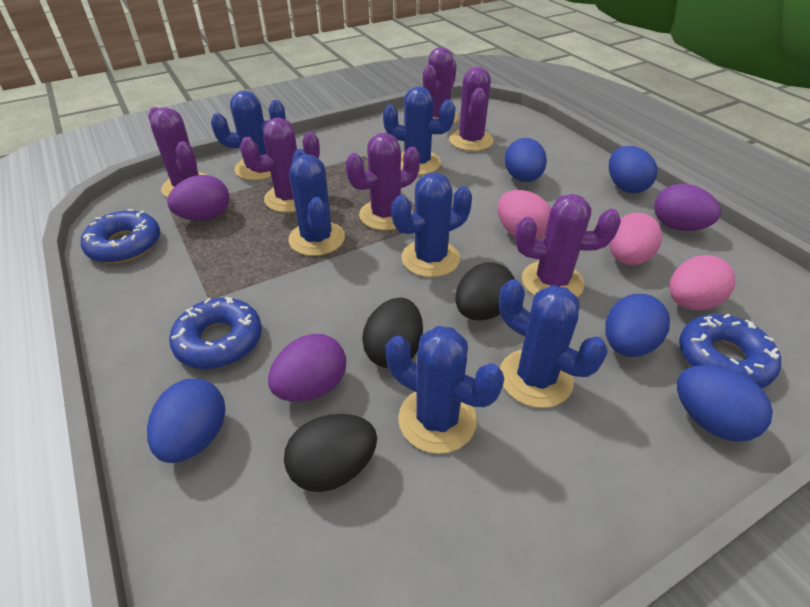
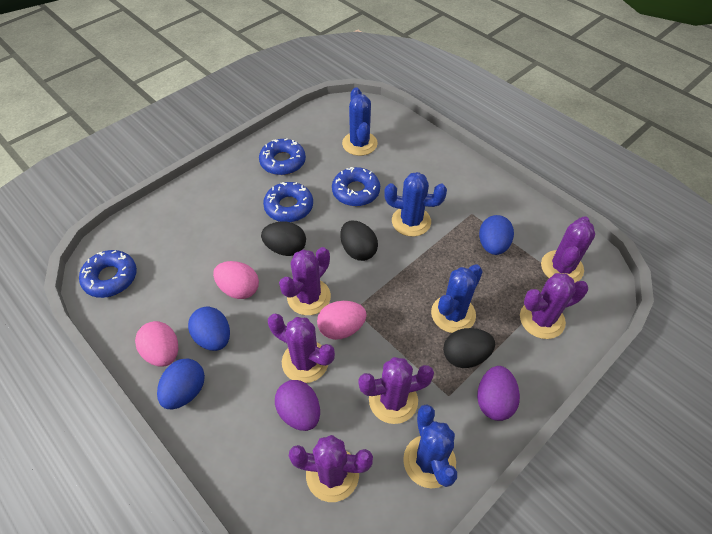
blue cactus: [211,91,286,180] [288,149,345,256] [383,86,456,175] [386,326,504,454] [391,172,472,277] [499,279,608,408] = 6 -> [342,87,378,156] [384,172,447,237] [403,404,457,488] [431,264,483,333] = 4
blue donut: [81,209,160,263] [169,297,262,369] [679,314,781,388] = 3 -> [79,250,137,298] [259,138,306,175] [263,182,313,222] [332,167,380,206] = 4
blue egg: [147,379,225,463] [505,138,547,182] [605,294,670,357] [609,146,657,193] [677,365,773,442] = 5 -> [157,358,205,409] [188,307,230,351] [479,215,514,255] = 3
purple egg: [167,175,229,221] [268,334,346,402] [654,184,721,231] = 3 -> [275,380,320,431] [477,366,520,421] = 2

